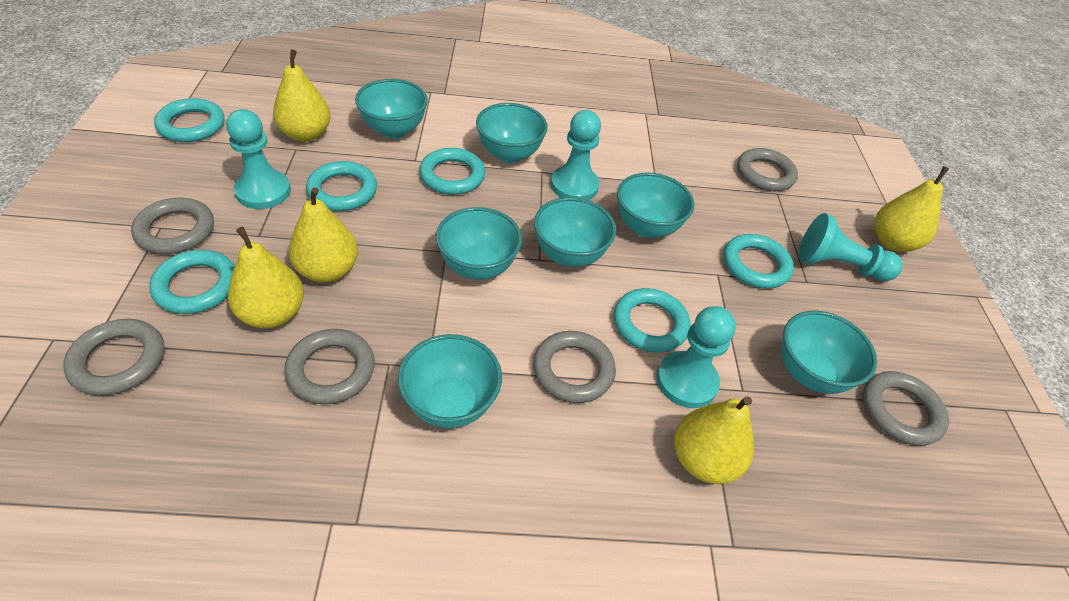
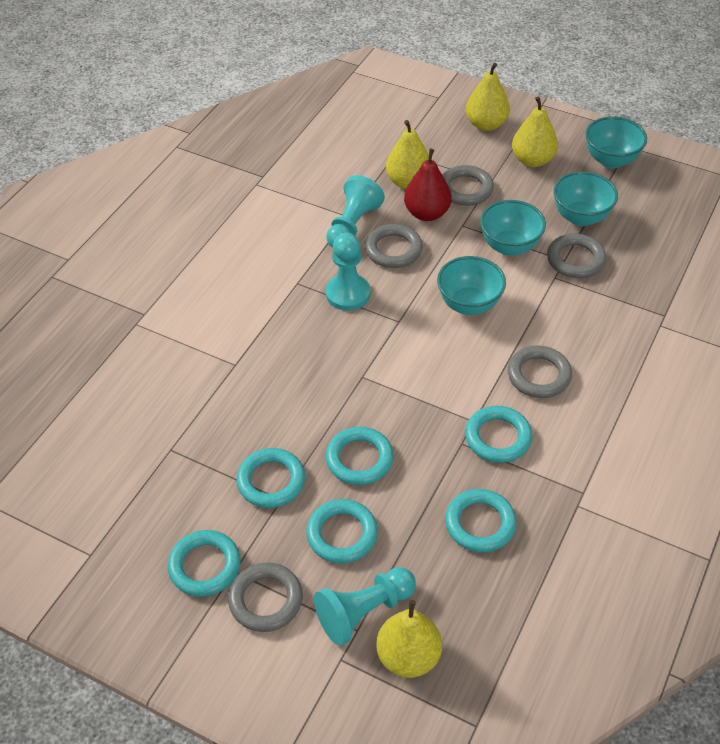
grey ring: [63,319,164,396] [131,197,214,254] [285,329,375,404] [533,331,616,403] [737,148,798,191] [862,371,949,446] = 6 -> [228,562,303,632] [365,224,423,268] [443,165,494,206] [508,345,572,398] [547,233,606,278] = 5
red pear: none = 0 -> [404,149,452,221] = 1
turquoise bowl: [355,79,428,139] [398,334,502,428] [436,207,522,280] [476,103,548,163] [534,197,616,267] [617,172,694,238] [781,310,877,394] = 7 -> [437,256,506,315] [480,200,546,256] [553,171,618,226] [586,116,647,169] = 4
turquoise pawn: [226,109,291,209] [551,110,601,200] [657,306,736,408] [799,213,903,281] = 4 -> [314,567,416,646] [326,175,385,248] [326,233,370,311] = 3
yellow pear: [228,227,304,328] [273,49,331,142] [289,187,358,283] [674,396,754,484] [875,166,949,252] = 5 -> [376,600,442,678] [386,120,429,189] [466,63,510,131] [512,96,558,167] = 4

